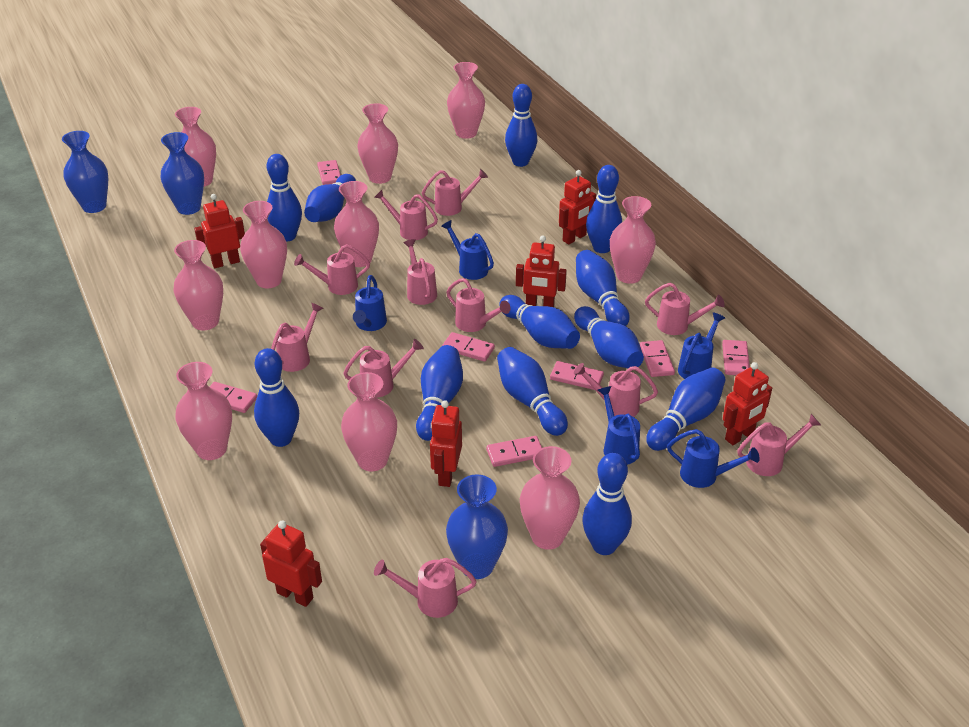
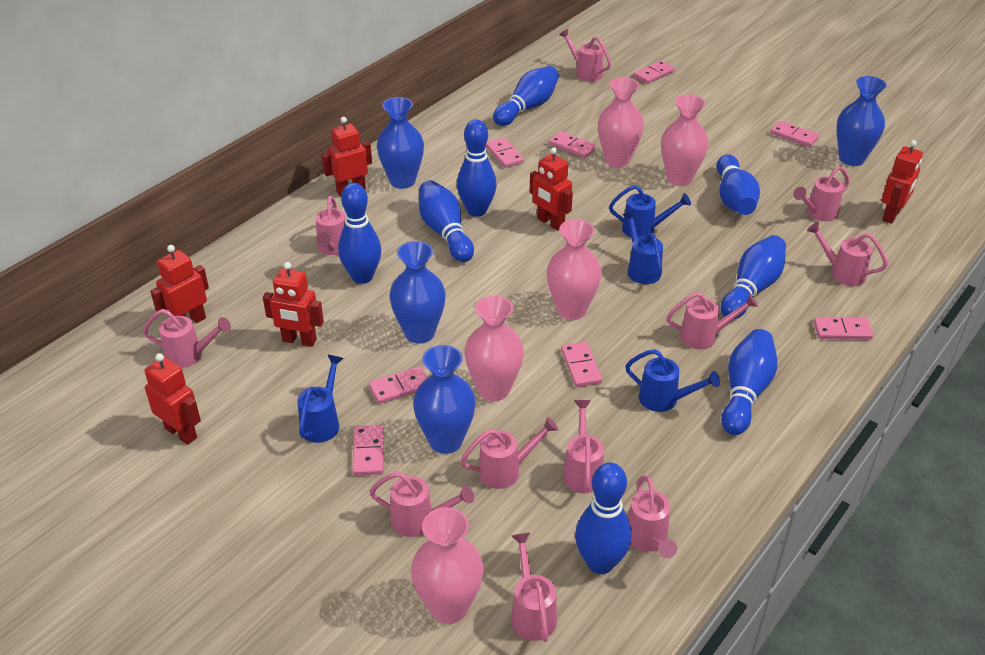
blue bowling pin: [254,348,299,447] [267,154,302,242] [304,174,356,222] [416,345,463,441] [497,347,568,436] [499,295,580,349] [505,84,537,167] [574,306,644,368] [576,250,630,326] [582,453,632,555] [586,165,622,253] [646,368,725,451] = 12 -> [338,183,381,284] [419,180,474,262] [457,119,497,217] [493,66,559,126] [575,462,632,574] [716,154,760,215] [720,235,786,319] [721,329,777,435] = 8
blue vase: [62,131,108,213] [160,132,204,215] [446,475,508,579] = 3 -> [377,97,424,189] [389,241,446,343] [413,345,476,454] [836,76,887,166] = 4
blue watering can: [353,275,387,331] [441,220,494,280] [598,386,640,465] [667,429,760,488] [678,312,725,379] = 5 -> [297,355,344,443] [609,185,691,238] [623,211,663,284] [625,349,720,412] = 4
pink domino: [209,382,257,413] [317,160,341,185] [442,332,495,362] [486,436,542,467] [550,361,604,390] [640,340,675,377] [722,340,750,375] = 7 -> [352,425,384,476] [369,366,427,404] [486,137,524,168] [549,131,596,158] [561,342,602,387] [633,61,675,84] [770,121,819,147] [813,317,873,340] = 8
pink vase: [174,240,223,330] [175,107,216,186] [175,362,232,460] [240,201,287,288] [334,181,379,267] [341,372,397,472] [357,103,398,184] [447,62,485,139] [520,446,580,550] [610,196,656,284] = 10 -> [411,507,484,624] [464,295,524,401] [547,219,602,320] [598,77,644,167] [661,94,709,186] = 5

